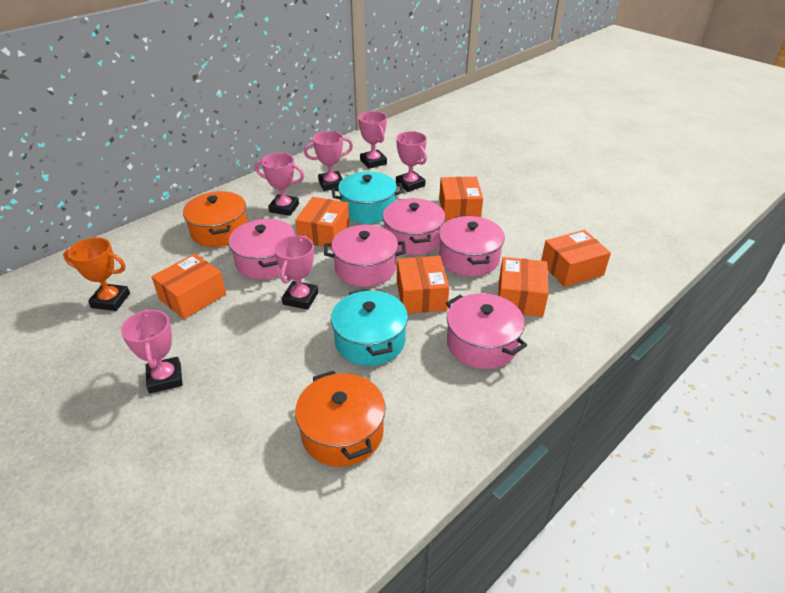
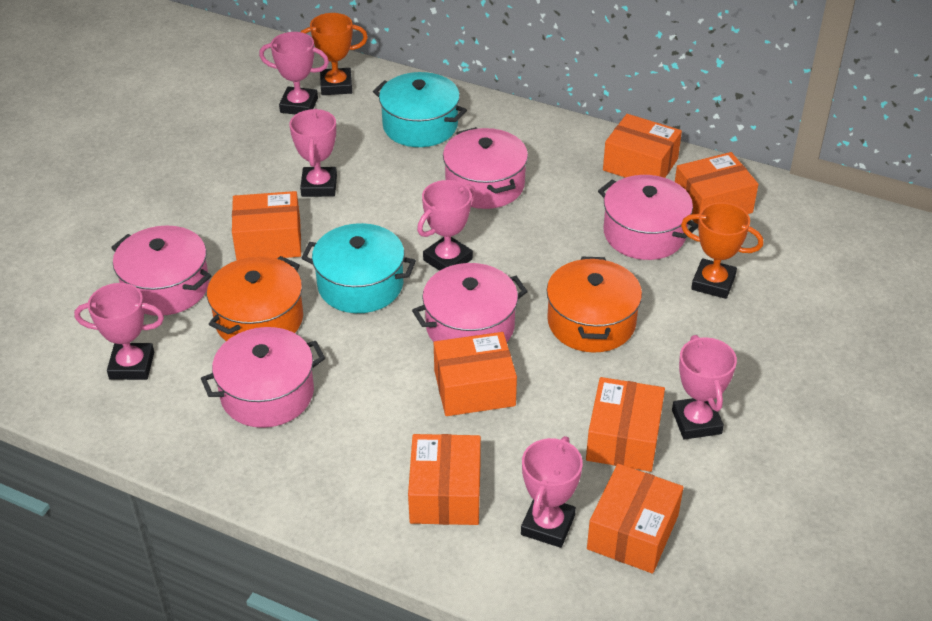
orange box: [151,253,226,319] [295,197,350,248] [397,256,449,314] [439,177,483,221] [498,257,549,317] [541,230,611,287] = 6 -> [232,191,301,260] [408,434,481,525] [434,332,517,416] [586,377,665,472] [587,464,683,574] [603,114,682,178] [675,152,759,224] = 7
orange trophy: [63,237,130,311] = 1 -> [301,13,368,95] [681,202,763,299] = 2

